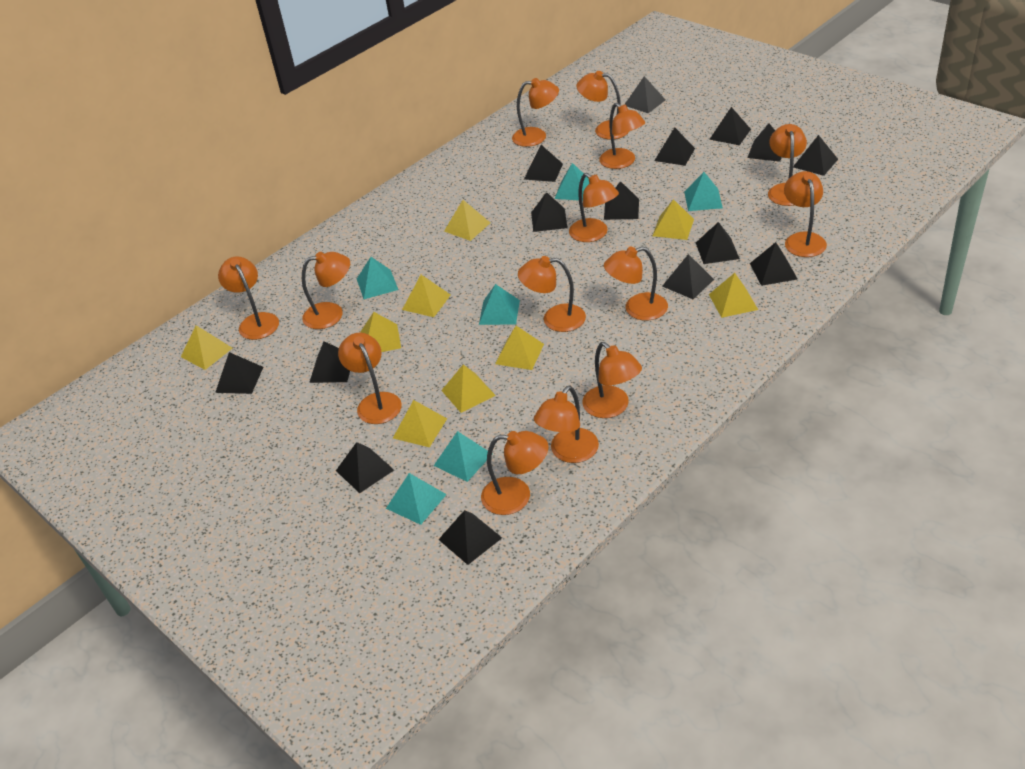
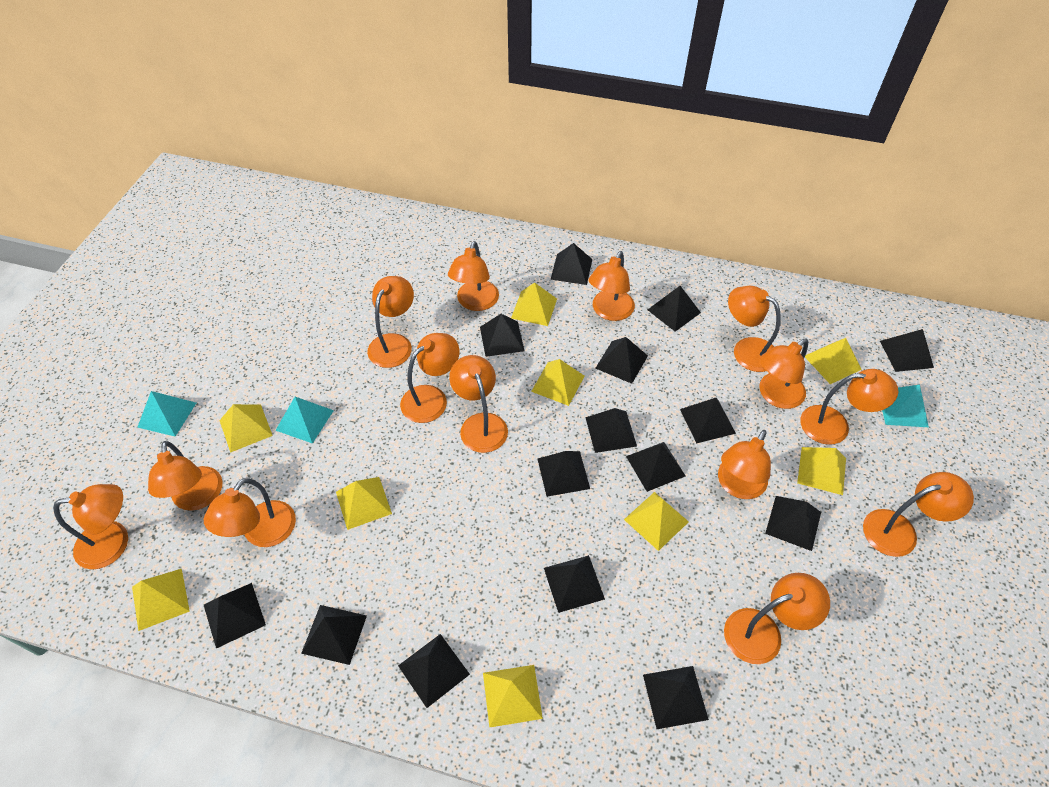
turquoise pyramid: [357,257,398,299] [386,473,447,525] [434,431,488,482] [479,284,520,325] [554,163,589,201] [684,172,723,211] = 6 -> [137,391,196,437] [275,397,334,444] [882,385,929,427] = 3

